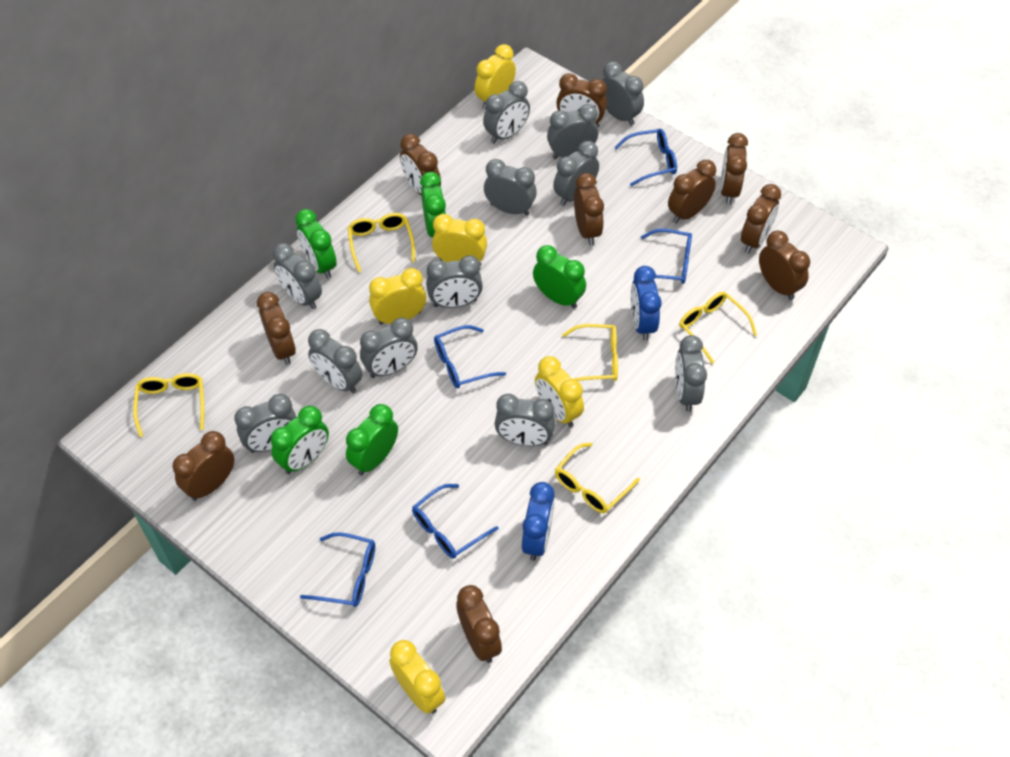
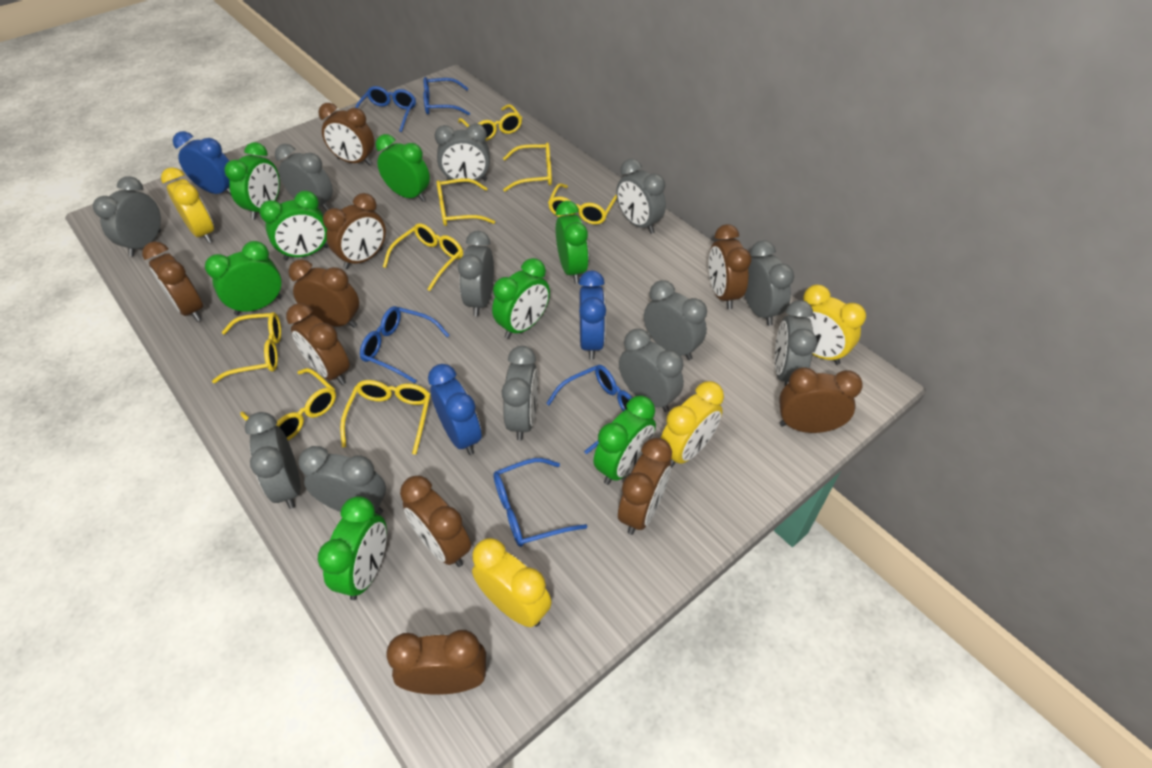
blue clock: [522,482,555,561] [631,266,662,341] = 2 -> [173,131,231,195] [428,364,482,455] [579,271,606,360] = 3
green clock: [271,405,329,474] [295,209,337,279] [346,404,398,475] [420,172,446,237] [533,245,586,309] = 5 -> [205,241,282,315] [224,142,280,220] [259,191,328,261] [318,496,387,600] [376,134,430,202] [492,258,550,339] [556,201,589,283] [593,396,656,485] = 8
yellow clock: [369,268,426,325] [389,640,445,714] [432,214,487,266] [475,44,516,109] [535,356,584,427] = 5 -> [161,167,214,243] [472,538,552,627] [661,381,724,468] [803,285,866,365] = 4
yellow glasses: [133,373,204,437] [348,213,415,272] [555,443,640,513] [562,324,618,381] [679,292,757,364] = 5 -> [212,312,281,383] [240,368,336,440] [340,380,430,455] [383,223,463,291] [436,178,495,226] [458,104,522,141] [503,142,552,191] [548,183,617,225] = 8

